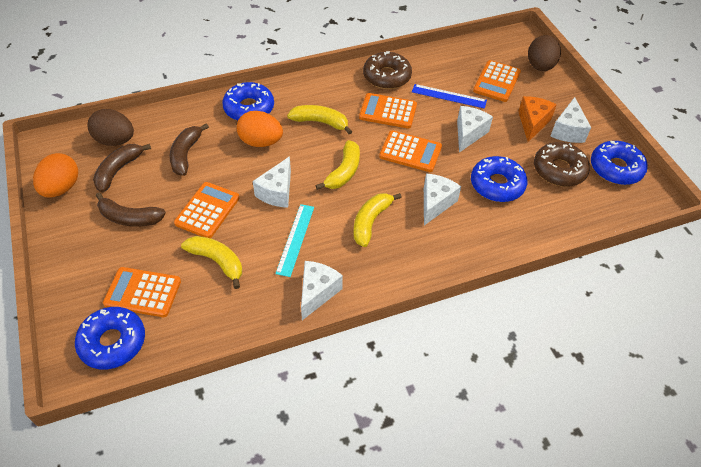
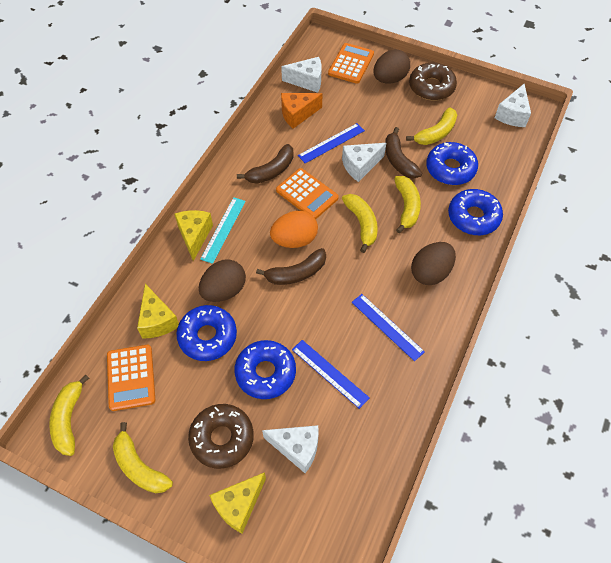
blue ruler: [412,84,487,109] = 1 -> [292,340,370,409] [298,123,365,163] [352,294,425,361] = 3
brown egg: [87,109,134,146] [528,35,561,71] = 2 -> [199,259,246,302] [374,49,410,84] [411,242,456,285] = 3
orange calculator: [103,267,181,317] [174,182,240,238] [359,93,417,129] [379,130,442,172] [473,60,521,102] = 5 -> [107,345,155,411] [276,168,339,219] [328,43,374,84] = 3
orange egg: [33,153,78,197] [237,111,283,147] = 2 -> [270,211,318,248] = 1
white cheese: [253,156,291,208] [301,261,343,320] [424,174,461,225] [457,106,493,153] [550,97,591,143] = 5 -> [262,425,319,473] [281,57,322,93] [342,143,386,182] [495,83,531,127] = 4
yellow banana: [181,236,242,289] [287,105,352,134] [315,140,360,190] [354,193,402,247] = 4 -> [49,375,89,456] [113,422,173,493] [342,194,378,253] [394,176,421,233] [406,107,457,145] = 5
yellow cheese: none = 0 -> [137,284,179,339] [174,210,213,261] [209,472,266,534] = 3

